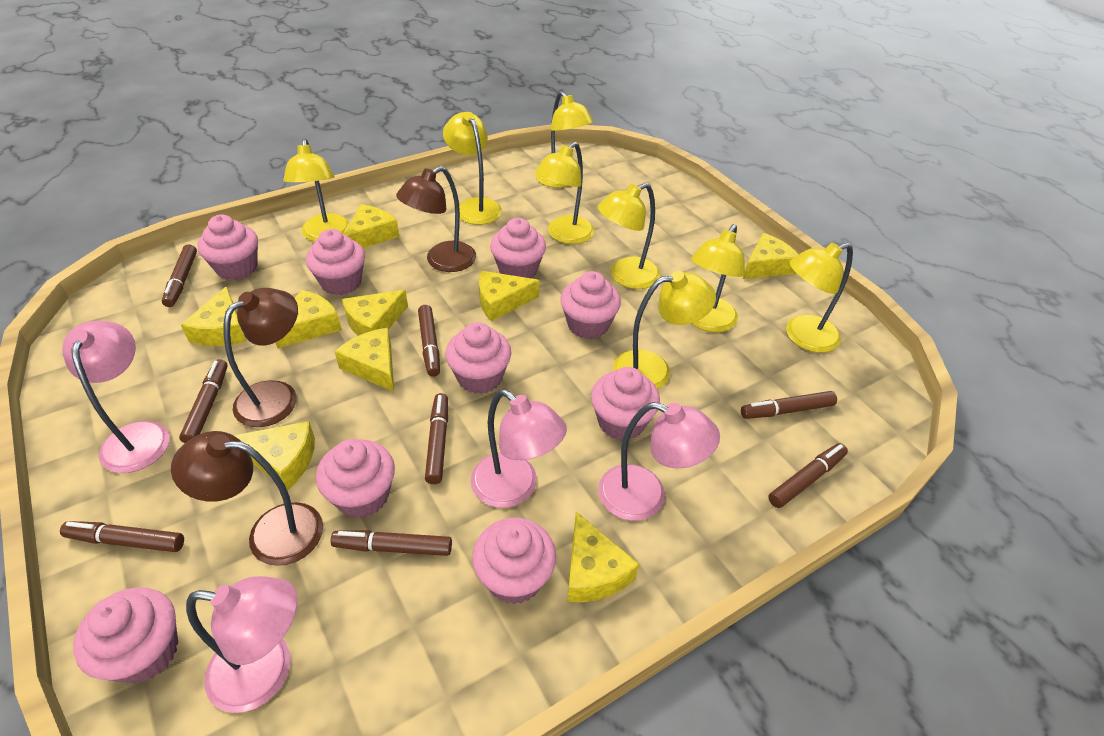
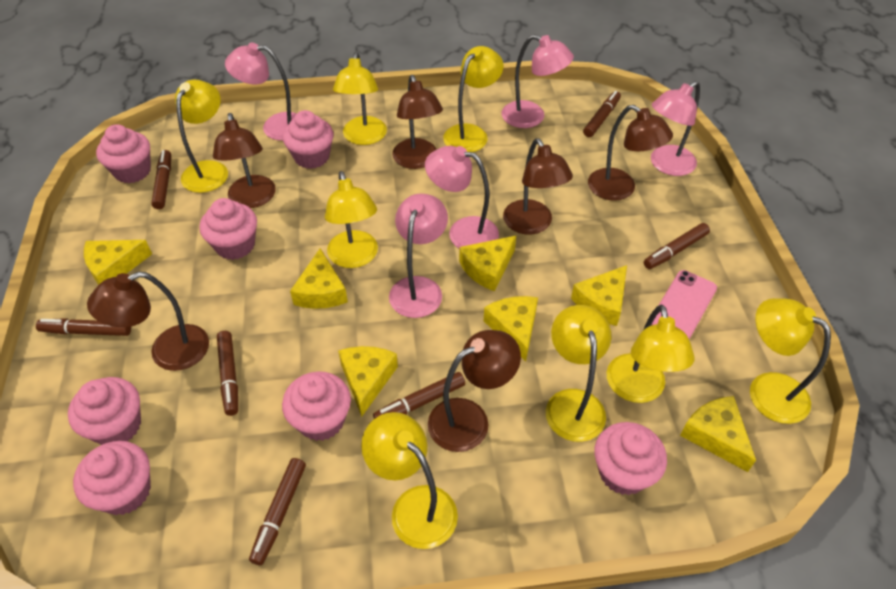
brown lamp: [171,431,323,566] [224,288,298,427] [396,166,476,272] = 3 -> [87,272,209,371] [213,113,276,208] [392,75,443,169] [428,330,521,452] [503,138,573,235] [588,105,673,201] = 6
brown marker: [60,521,184,552] [162,244,197,307] [179,359,228,443] [331,530,452,556] [418,305,440,377] [425,393,448,484] [741,391,837,419] [768,443,848,508] = 8 -> [36,318,131,336] [151,150,171,209] [217,331,238,416] [249,458,306,565] [373,372,465,419] [583,91,621,137] [644,223,710,269] = 7
pink cupcake: [73,587,178,684] [198,215,258,280] [306,229,365,295] [316,439,395,518] [445,322,511,394] [472,518,556,604] [490,218,546,278] [560,271,621,339] [591,367,660,440] = 9 -> [68,377,141,445] [73,441,151,515] [96,124,151,183] [200,198,257,260] [282,371,351,441] [283,110,334,169] [594,422,667,495] = 7
pink lamp: [62,321,170,473] [186,576,298,713] [470,389,567,508] [598,402,720,521] = 4 -> [225,43,297,141] [389,194,448,318] [425,146,499,248] [502,35,574,128] [651,81,700,176] = 5
pink phone: none = 0 -> [652,270,717,339] = 1
yellow cheese: [181,286,247,346] [233,421,315,490] [275,290,342,349] [334,328,394,392] [342,290,408,336] [345,204,399,248] [479,271,539,322] [567,512,639,602] [743,233,799,279] = 9 -> [84,240,152,285] [290,248,348,309] [338,346,398,417] [459,236,516,291] [484,296,538,361] [571,265,627,326] [680,396,756,472] = 7

